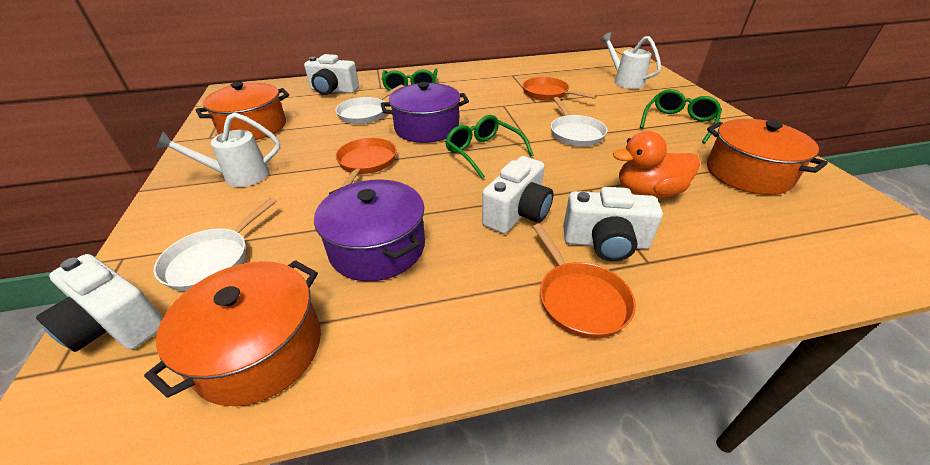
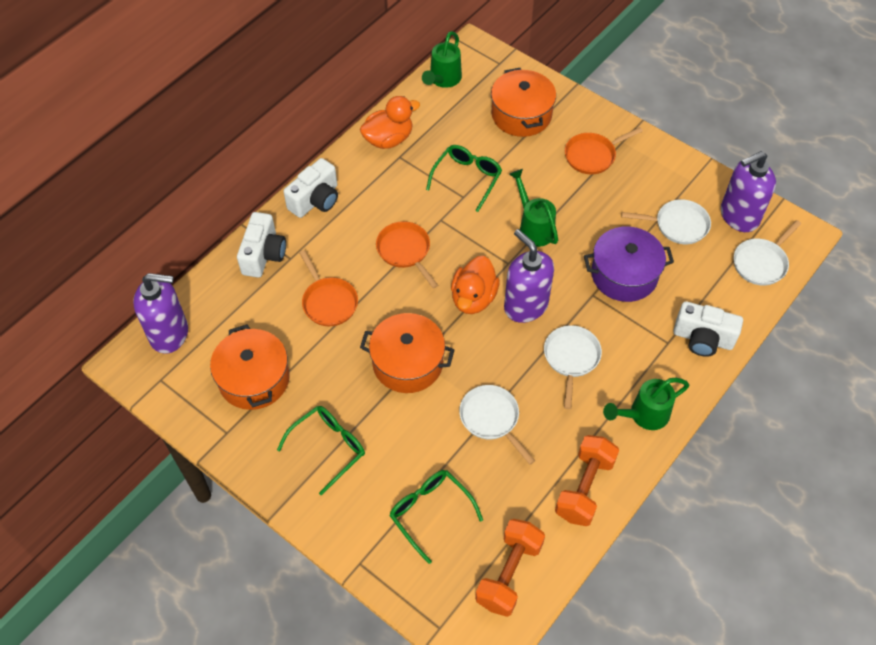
green watering can: none = 0 -> [422,31,462,88] [509,169,558,247] [603,378,689,430] = 3
orange duck: [613,131,700,198] = 1 -> [360,96,420,149] [451,256,500,314] = 2
orange dumbbell: none = 0 -> [475,519,545,617] [555,435,619,526] = 2
purple pot: [314,179,425,281] [381,82,469,143] = 2 -> [584,226,674,302] = 1
purple soap dispenser: none = 0 -> [133,273,188,354] [504,229,554,323] [721,151,776,232] = 3
white camera: [36,254,163,352] [304,54,359,95] [482,156,553,234] [563,187,663,261] = 4 -> [237,212,286,278] [284,158,338,218] [673,301,743,357] = 3
white pan: [154,198,277,291] [335,85,404,124] [551,97,608,146] = 3 -> [459,385,535,465] [544,325,602,409] [622,199,711,244] [734,220,801,285] = 4
white watering can: [156,112,280,187] [600,32,661,89] = 2 -> none = 0

